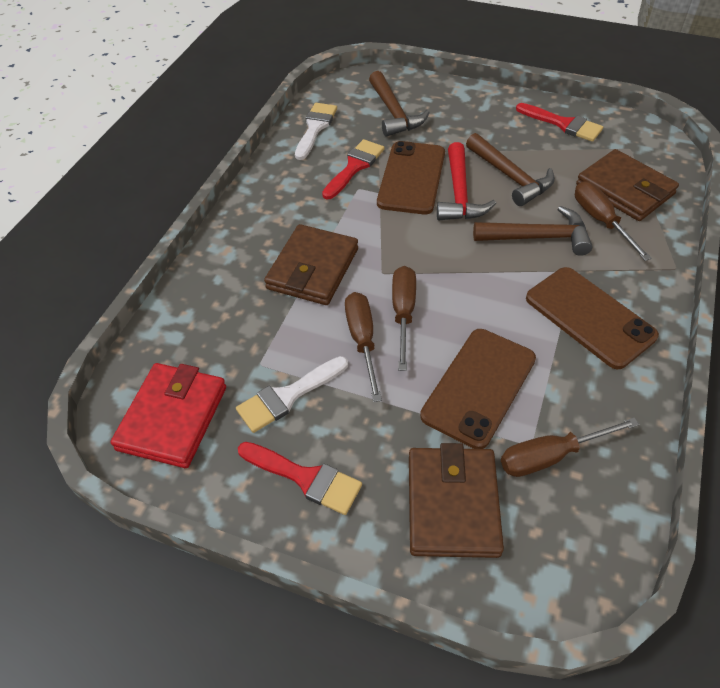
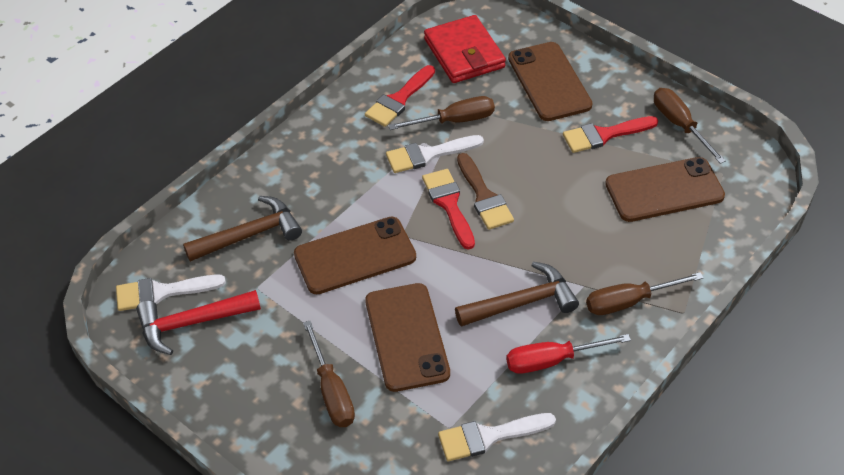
brown brush: none = 0 -> [457,153,514,230] = 1
brown hammer: [369,71,430,137] [466,133,555,206] [473,206,593,256] = 3 -> [183,196,302,262] [455,262,579,327] = 2
brown phone: [377,141,445,214] [420,329,536,449] [526,267,659,369] = 3 -> [294,216,416,294] [365,283,450,392] [508,42,593,121] [605,157,725,222] = 4
brown wallet: [264,224,358,305] [409,443,504,558] [576,149,679,221] = 3 -> none = 0
red screwdriver: none = 0 -> [506,334,631,374] = 1
white brush: [236,356,348,433] [295,103,337,160] = 2 -> [116,275,226,311] [386,135,484,173] [438,413,556,461] = 3

